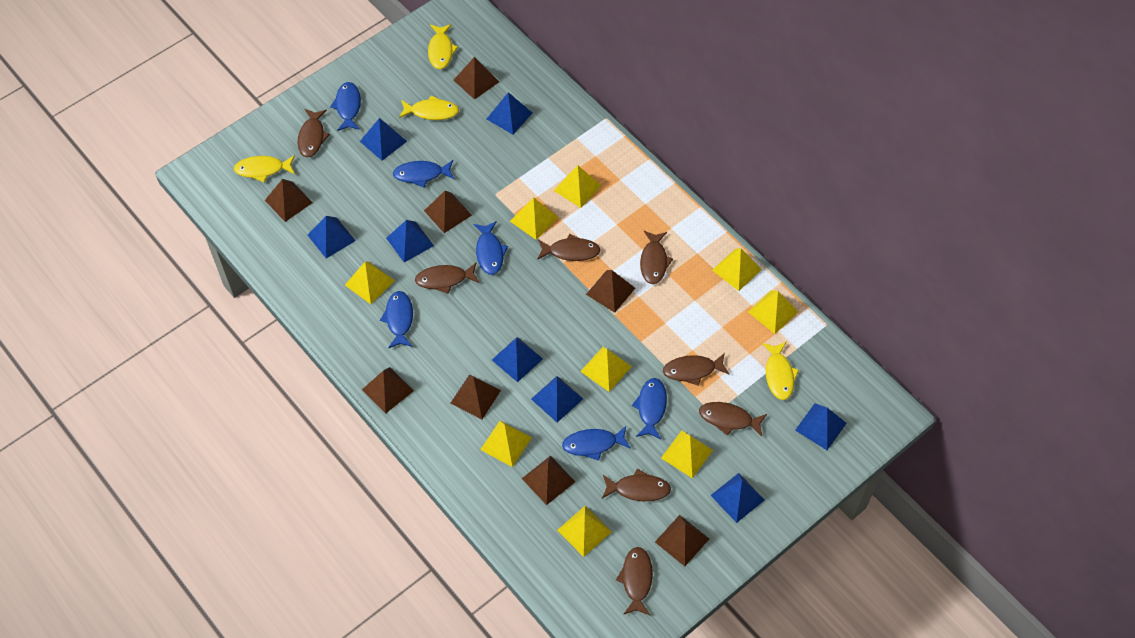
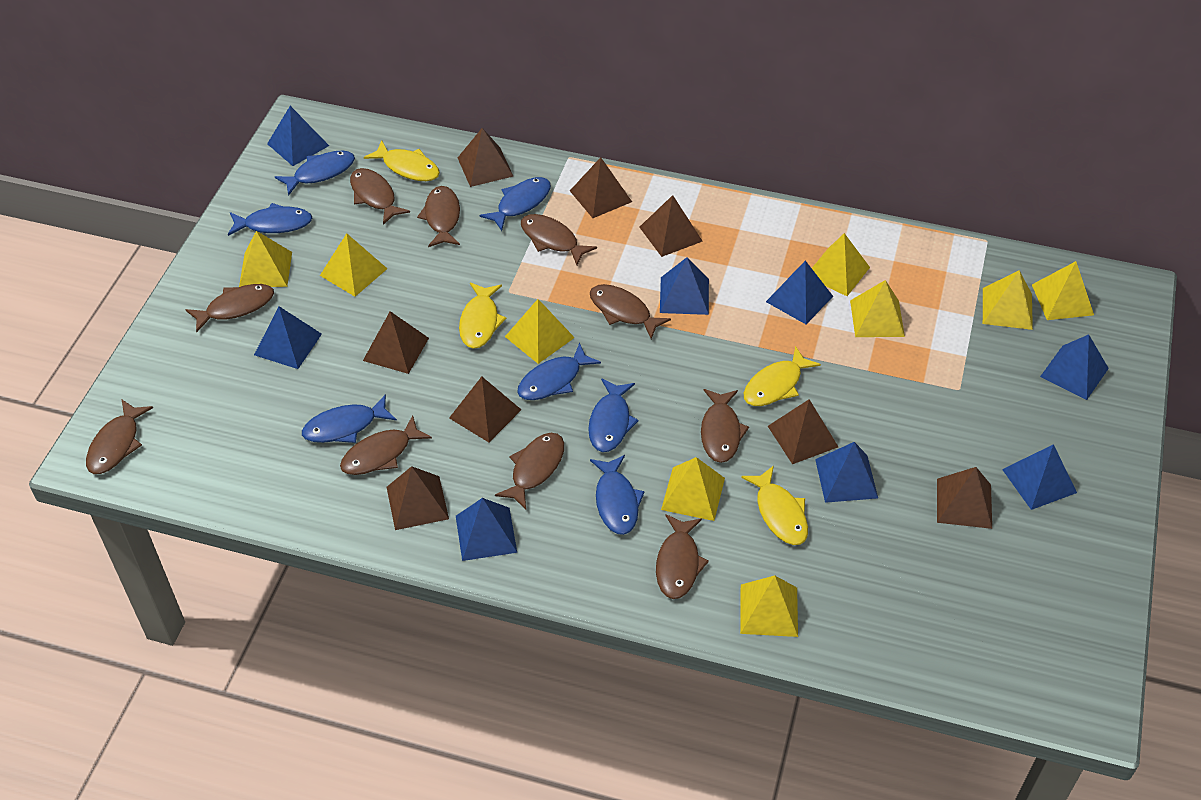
blue fish: [330,82,361,131] [380,291,413,348] [393,160,454,187] [473,221,508,275] [562,426,631,461] [632,378,667,439] = 6 -> [228,203,312,236] [275,150,355,196] [302,394,397,443] [479,177,551,231] [517,342,601,400] [588,379,639,452] [590,455,645,535] = 7
brown fish: [298,109,330,157] [415,263,479,294] [537,234,600,261] [602,469,671,501] [616,547,653,615] [640,231,673,284] [663,353,730,386] [699,402,767,436] = 8 -> [86,399,153,474] [185,284,274,332] [340,415,432,475] [350,168,410,225] [417,186,460,247] [495,433,564,509] [521,214,597,265] [590,284,671,339] [656,514,709,599] [701,389,749,463] = 10

